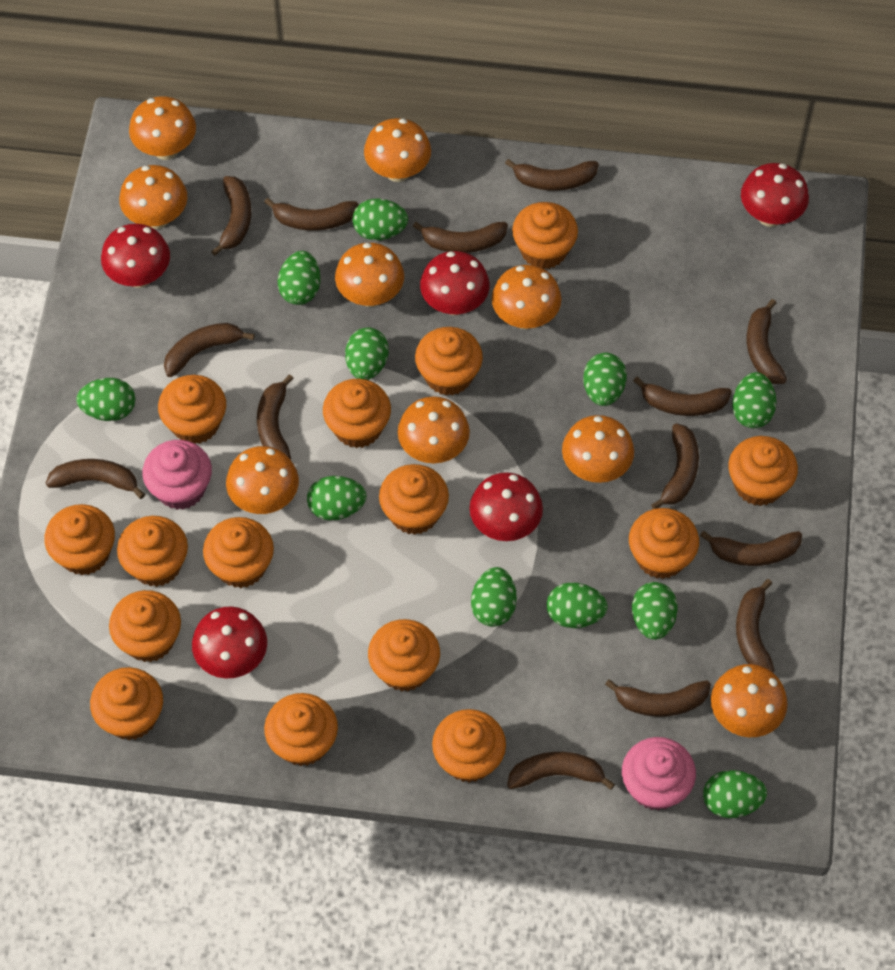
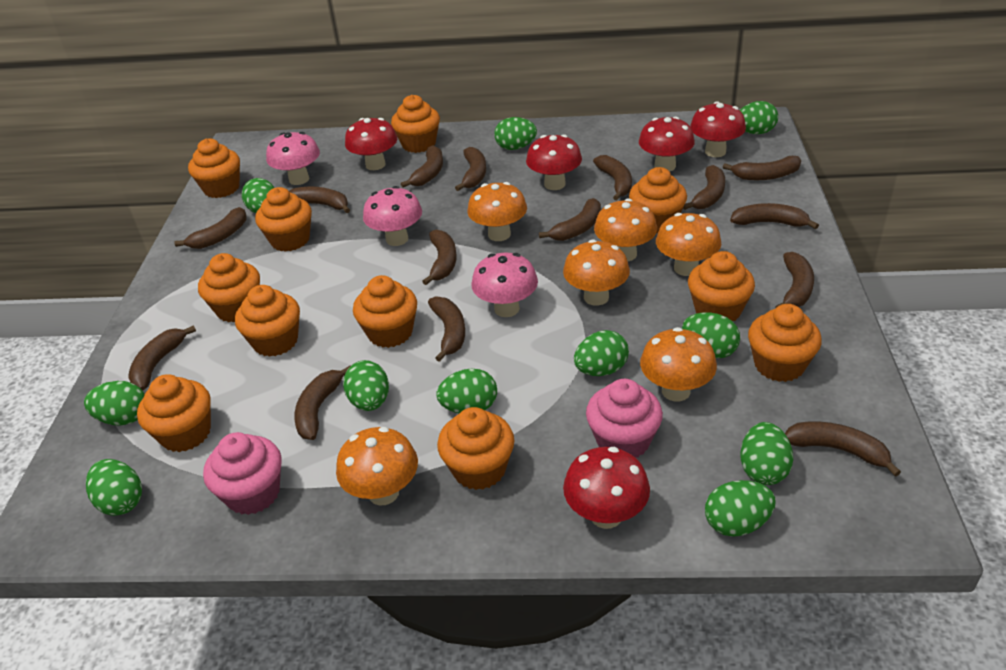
brown banana: [46,459,145,499] [164,323,255,377] [211,176,251,256] [257,374,294,460] [264,198,358,231] [413,222,508,253] [505,159,599,191] [507,752,615,790] [605,679,711,717] [633,377,732,416] [651,423,699,509] [700,531,802,566] [736,579,775,673] [747,299,787,384] = 14 -> [128,325,196,391] [174,207,246,249] [289,187,350,213] [294,366,350,440] [401,145,443,187] [422,230,457,285] [428,296,465,362] [455,147,486,191] [539,198,601,241] [593,155,632,200] [683,165,725,210] [723,156,801,180] [730,203,819,229] [775,252,814,308] [785,422,901,477] = 15
orange cupcake: [44,504,115,575] [90,667,163,740] [109,590,181,662] [117,516,188,587] [158,375,226,444] [203,517,274,588] [264,693,338,766] [323,379,391,448] [368,619,440,692] [379,464,449,535] [415,327,483,396] [432,709,506,783] [512,202,578,269] [629,508,699,579] [728,436,798,506] = 15 -> [137,374,211,452] [188,138,240,198] [198,253,260,322] [235,285,300,357] [255,187,312,252] [353,275,417,348] [391,95,440,153] [437,407,514,490] [629,167,687,233] [688,251,755,321] [748,304,822,382] = 11
orange mushroom: [119,165,188,229] [129,97,196,160] [226,446,299,514] [335,243,404,307] [364,118,431,182] [398,396,470,463] [492,265,561,329] [562,415,634,483] [711,664,788,737] = 9 -> [336,427,418,506] [467,182,527,241] [563,239,630,306] [594,198,657,261] [640,327,717,401] [656,213,721,276] = 6
pink mushroom: none = 0 -> [266,132,320,185] [363,186,422,246] [471,253,538,317] = 3

